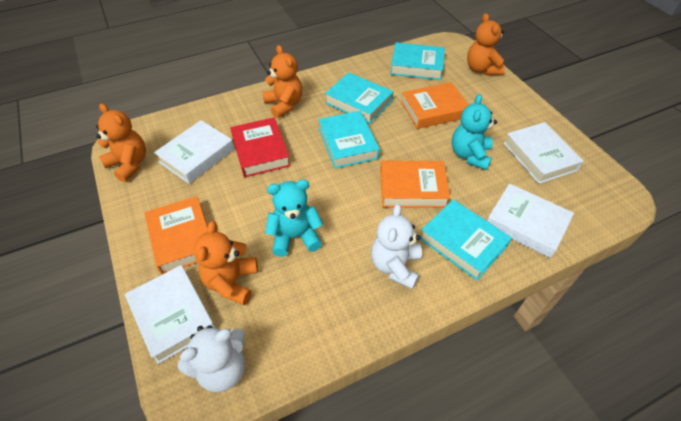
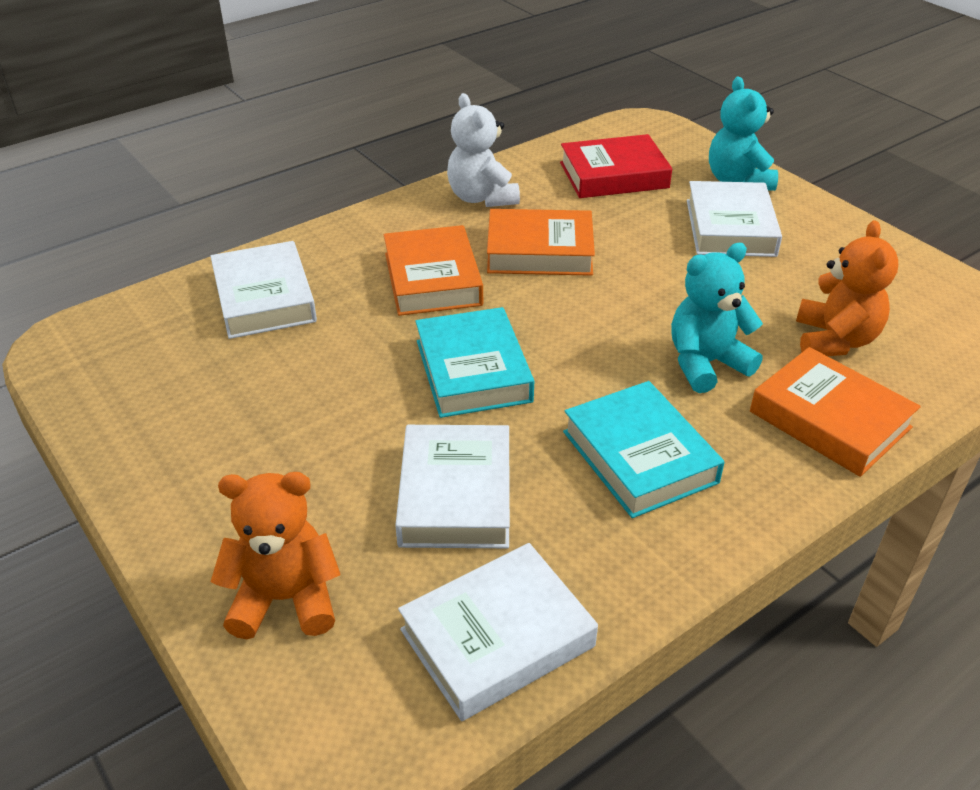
orange teddy bear: [96,103,146,182] [193,221,258,305] [262,45,302,118] [467,13,505,75] = 4 -> [211,472,341,639] [796,220,898,356] = 2
turquoise book: [318,111,380,169] [325,72,393,124] [390,42,445,80] [420,199,512,280] = 4 -> [415,307,534,418] [563,381,725,518] = 2
white teddy bear: [178,325,245,393] [371,204,422,289] = 2 -> [447,93,520,207] = 1

